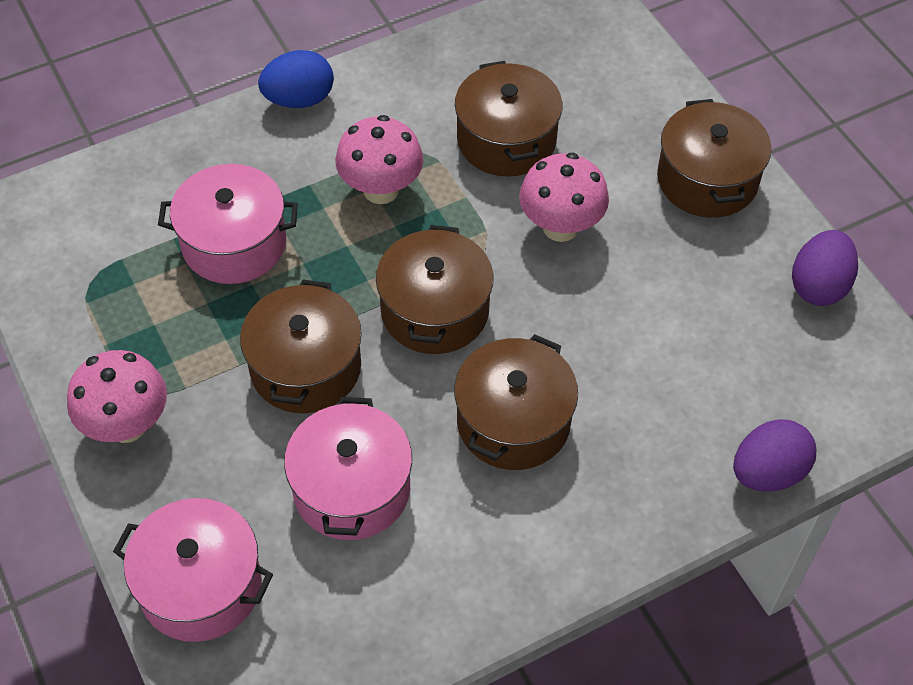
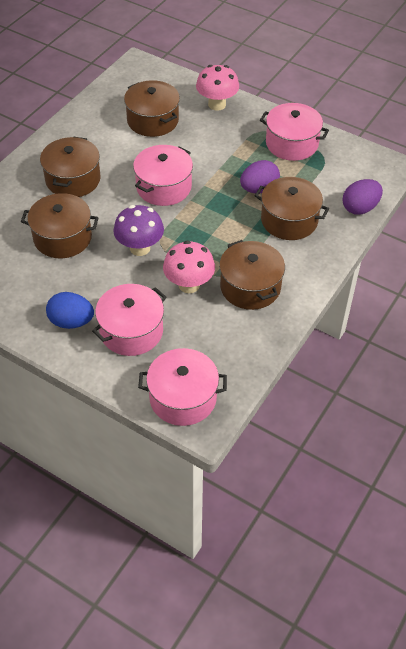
pink mushroom: [67,350,167,443] [335,115,423,204] [519,153,609,242] = 3 -> [163,241,215,293] [196,65,239,111] = 2
pink pot: [113,498,273,642] [158,164,298,284] [284,397,412,540] = 3 -> [92,284,167,356] [133,145,193,206] [138,348,227,426] [260,103,329,161] = 4
purple mushroom: none = 0 -> [113,205,164,256] = 1

